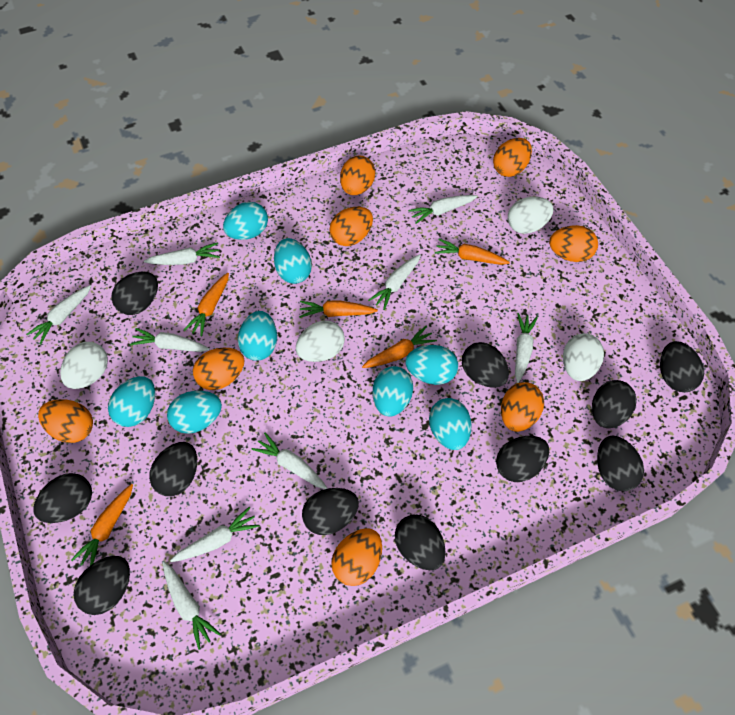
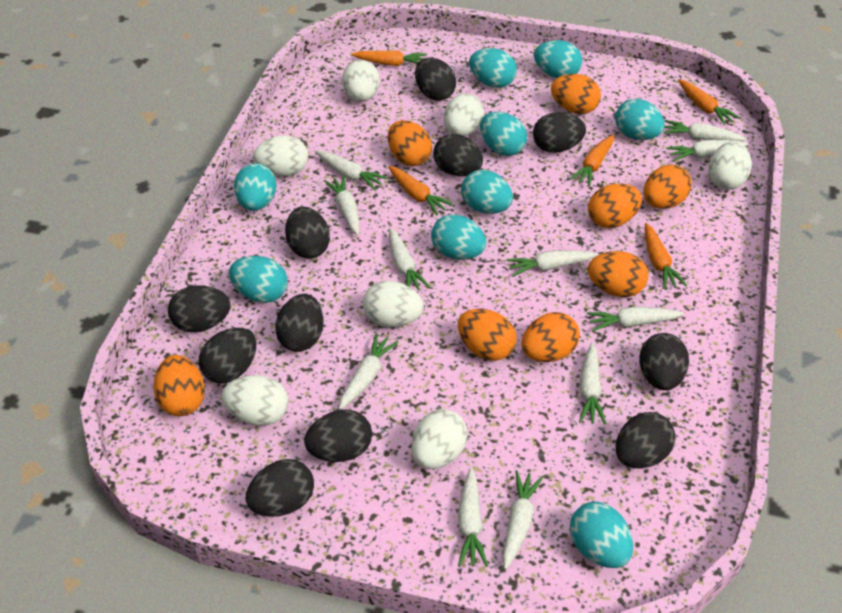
turquoise egg: [108,376,155,427] [167,391,222,434] [223,202,268,240] [238,311,277,361] [274,238,312,284] [373,366,413,417] [405,345,458,385] [429,398,472,450] = 8 -> [229,256,288,303] [234,163,276,211] [431,214,486,260] [461,170,513,214] [469,48,517,88] [480,112,527,156] [534,40,583,78] [570,502,633,568] [615,99,665,140] = 9
white carrot: [26,285,91,344] [129,328,210,352] [144,242,220,265] [163,562,220,650] [170,507,260,562] [251,433,327,489] [368,254,420,310] [408,195,477,224] [515,313,538,383] = 9 -> [315,150,388,190] [324,175,360,236] [339,333,399,410] [389,228,430,291] [458,468,488,567] [503,470,543,569] [506,250,598,276] [579,343,606,424] [587,306,684,331] [663,120,747,141] [666,140,748,162] = 11
white egg: [60,342,108,389] [296,320,345,362] [508,196,554,234] [563,333,604,381] = 4 -> [221,375,288,426] [253,135,308,176] [342,60,380,102] [363,281,424,327] [412,409,467,469] [444,94,484,136] [708,142,751,190] = 7

